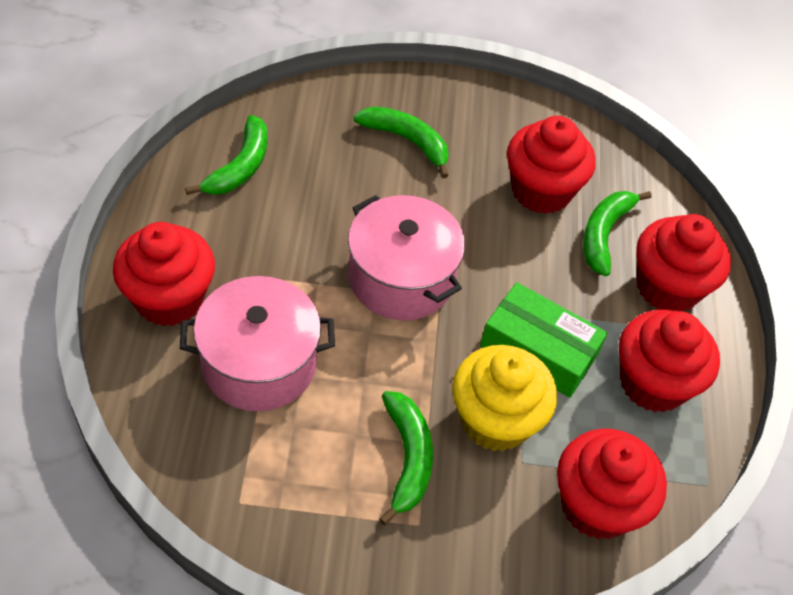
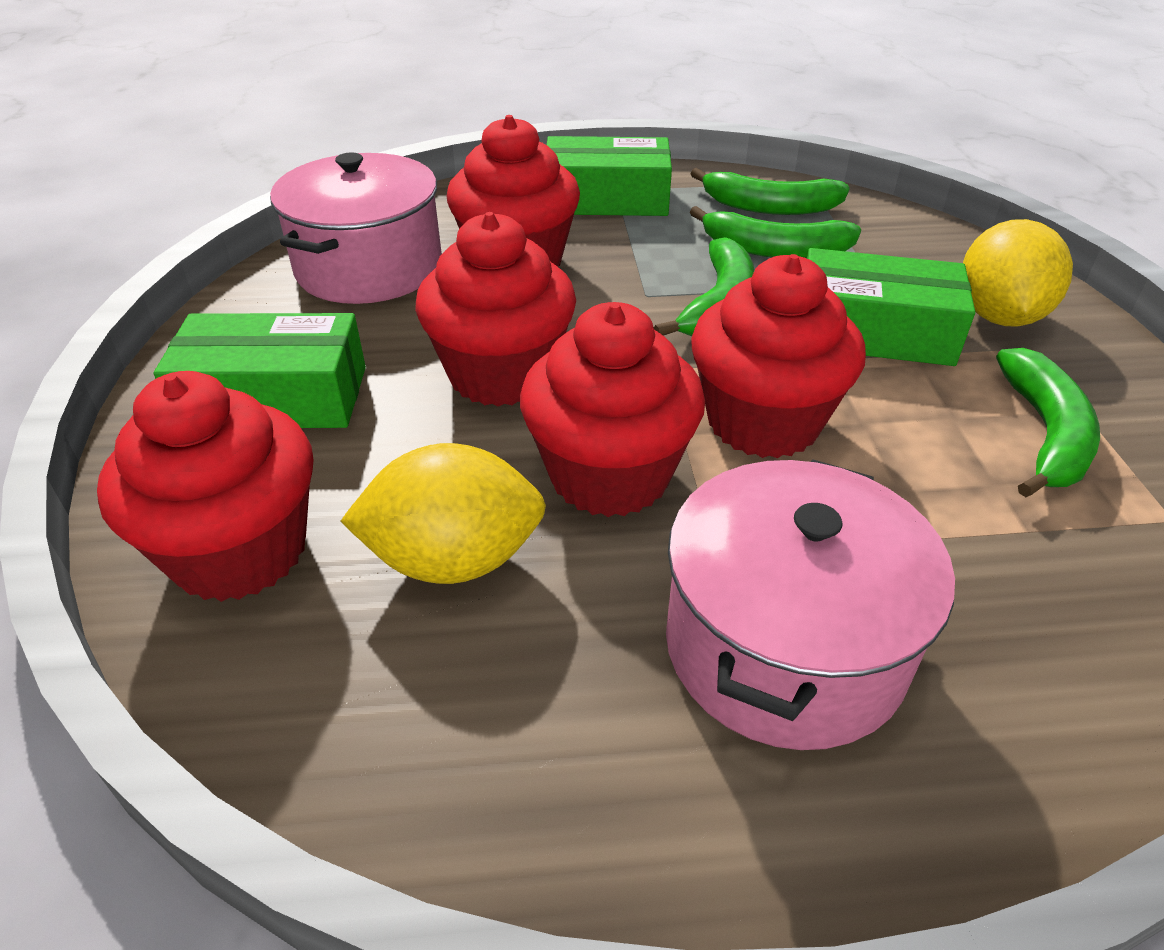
green box: [480,282,608,398] = 1 -> [154,313,366,428] [547,136,672,216] [807,248,975,366] = 3
yellow cupcake: [452,345,557,451] = 1 -> none = 0
yellow lemon: none = 0 -> [341,443,546,584] [963,219,1073,326] = 2

